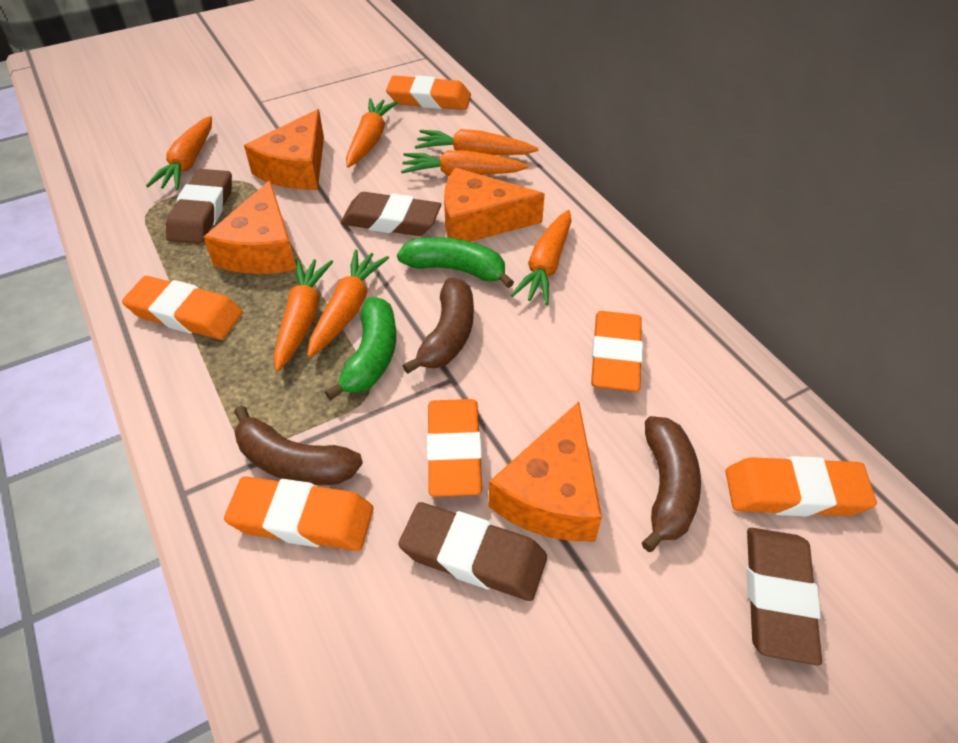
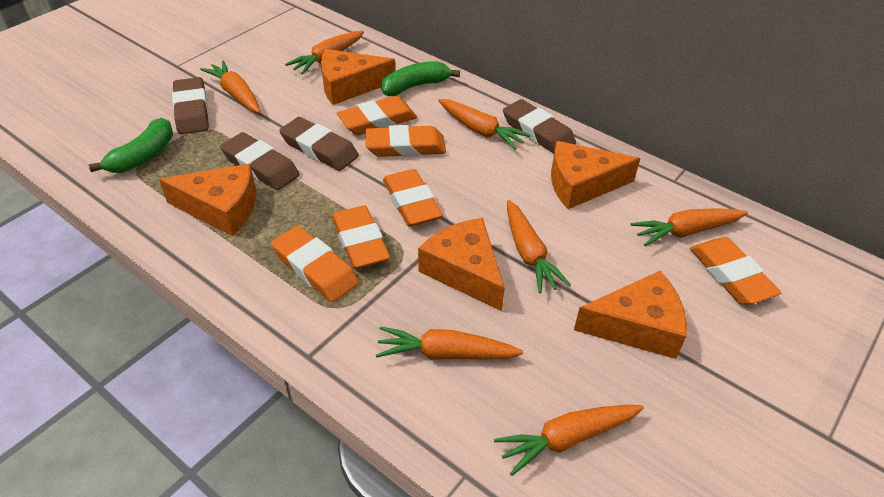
brown banana: [234,405,363,485] [403,278,474,374] [642,416,701,552] = 3 -> none = 0
orange cheese: [203,180,296,274] [244,109,324,190] [444,168,545,242] [489,402,602,541] = 4 -> [159,164,256,236] [321,49,395,105] [418,218,505,311] [551,141,640,209] [574,271,687,359] = 5

